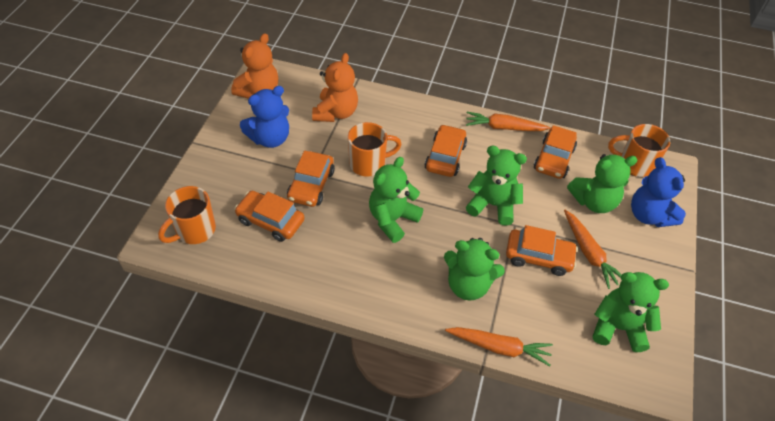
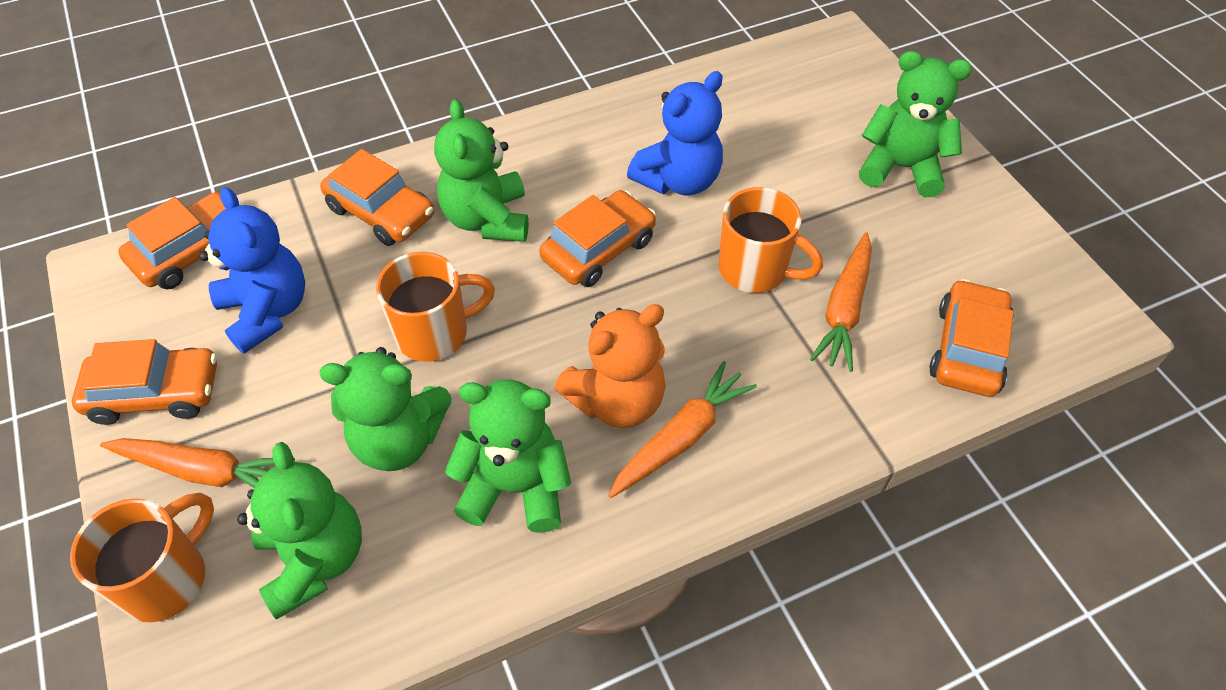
orange teddy bear: [231,33,278,99] [312,53,358,122] = 2 -> [554,304,665,428] = 1

